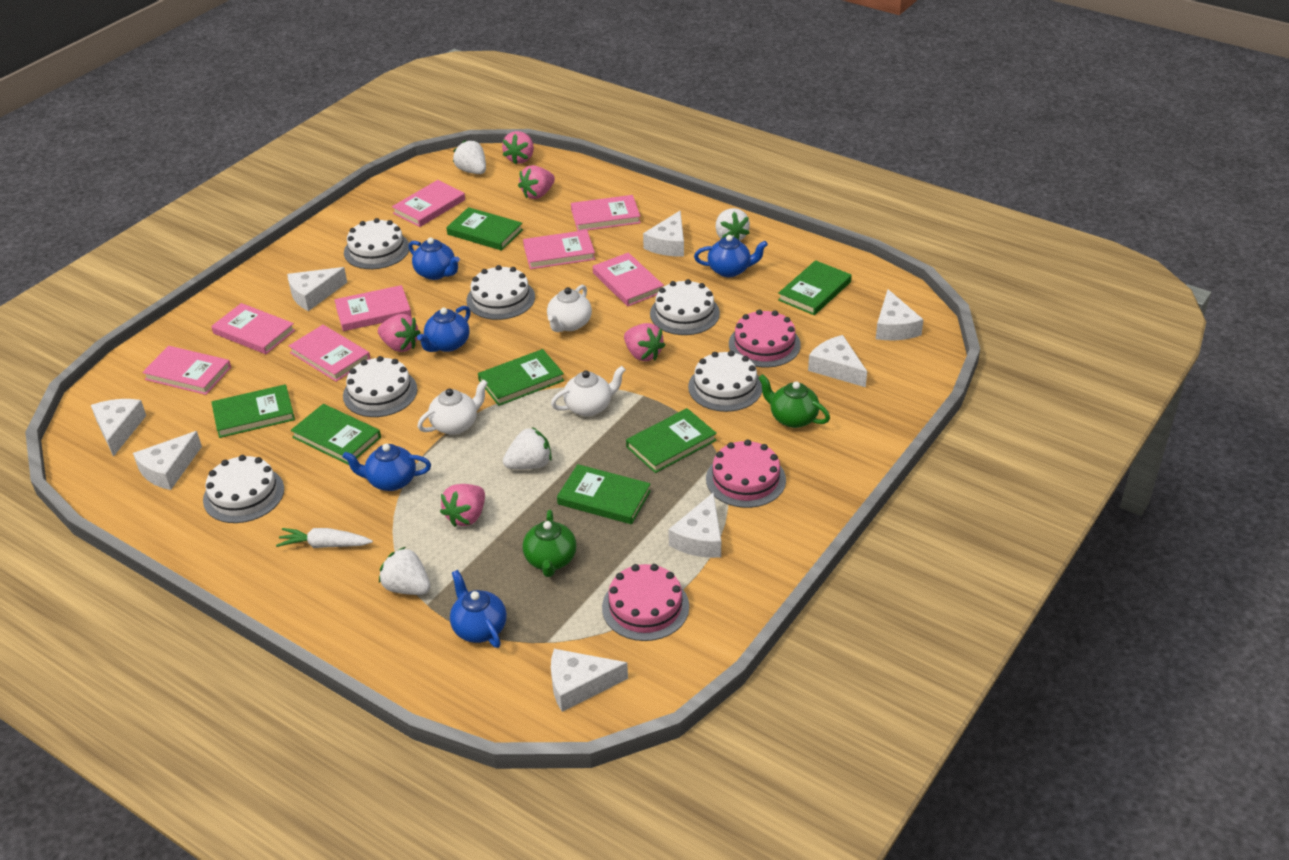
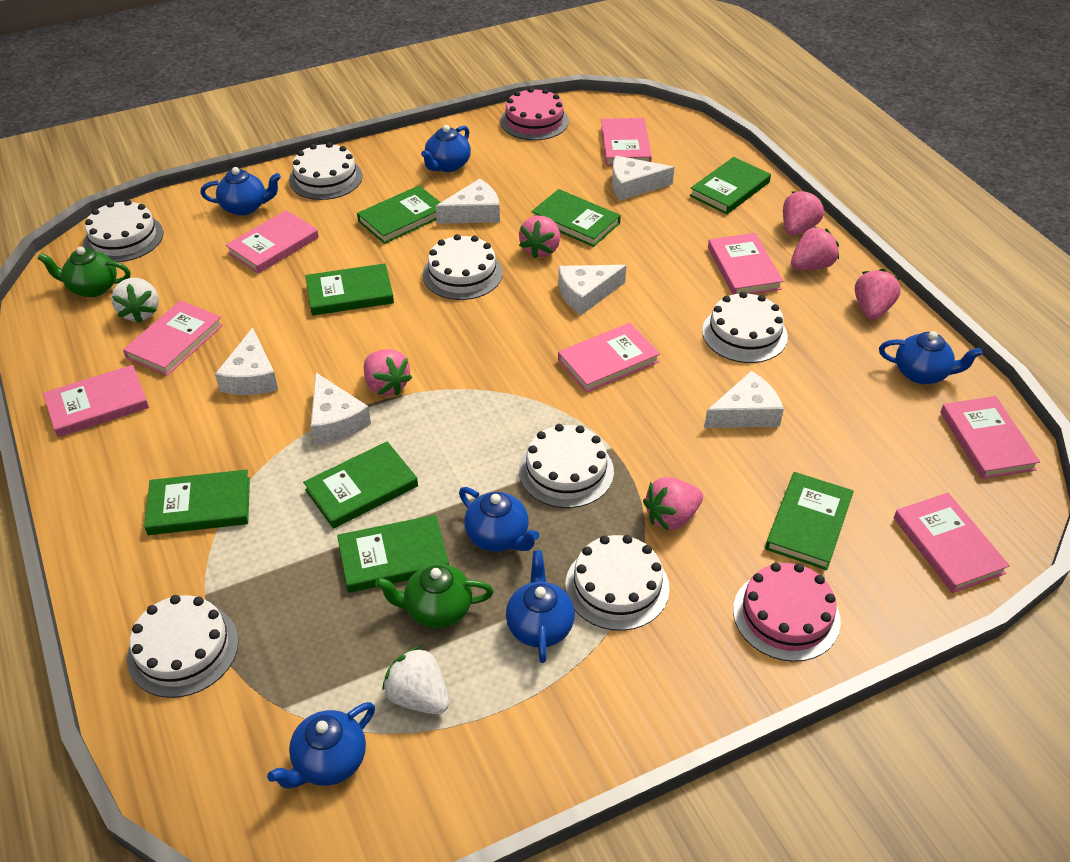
blue teapot: [342,444,431,491] [408,237,460,280] [417,306,471,352] [450,570,507,648] [694,235,768,277] = 5 -> [200,167,281,216] [267,702,375,789] [421,125,471,172] [459,487,540,552] [506,550,575,663] [879,331,982,384] = 6
green book: [211,384,295,438] [291,404,381,465] [446,207,523,251] [478,349,564,406] [557,464,651,524] [626,408,717,473] [778,260,852,315] = 7 -> [144,470,250,535] [303,441,418,529] [305,263,394,316] [337,515,449,593] [357,186,441,244] [531,189,621,247] [690,157,771,214] [765,472,854,570] = 8
pink cake: [602,564,689,641] [706,440,786,508] [729,309,801,368] = 3 -> [500,87,569,140] [733,563,841,662] = 2
pink strawberry: [378,314,421,352] [440,484,485,527] [502,131,534,165] [518,165,555,199] [624,323,665,361] = 5 -> [364,349,412,396] [519,216,560,259] [643,477,703,531] [783,190,824,236] [791,227,839,270] [855,269,901,320] = 6
white cake: [203,455,284,523] [343,356,417,417] [344,218,409,269] [467,265,535,320] [650,279,720,335] [688,351,762,412] = 6 -> [83,200,163,262] [127,595,239,698] [289,142,363,200] [422,234,503,300] [519,424,614,508] [566,535,670,631] [702,292,788,363] = 7
white carrot: [276,528,373,548] = 1 -> none = 0
white cheese: [91,399,146,457] [133,431,202,490] [287,267,347,311] [551,649,628,712] [643,211,684,256] [668,492,721,558] [808,335,867,387] [876,289,924,340] = 8 -> [215,327,278,395] [311,373,371,444] [436,179,500,224] [558,265,626,315] [612,156,674,201] [704,371,784,428] = 6
white strawberry: [379,547,430,595] [453,140,486,174] [503,427,552,469] [715,208,750,241] = 4 -> [111,278,159,323] [382,646,449,714] = 2
white teapot: [417,379,488,435] [547,285,592,332] [551,366,626,416] = 3 -> none = 0

